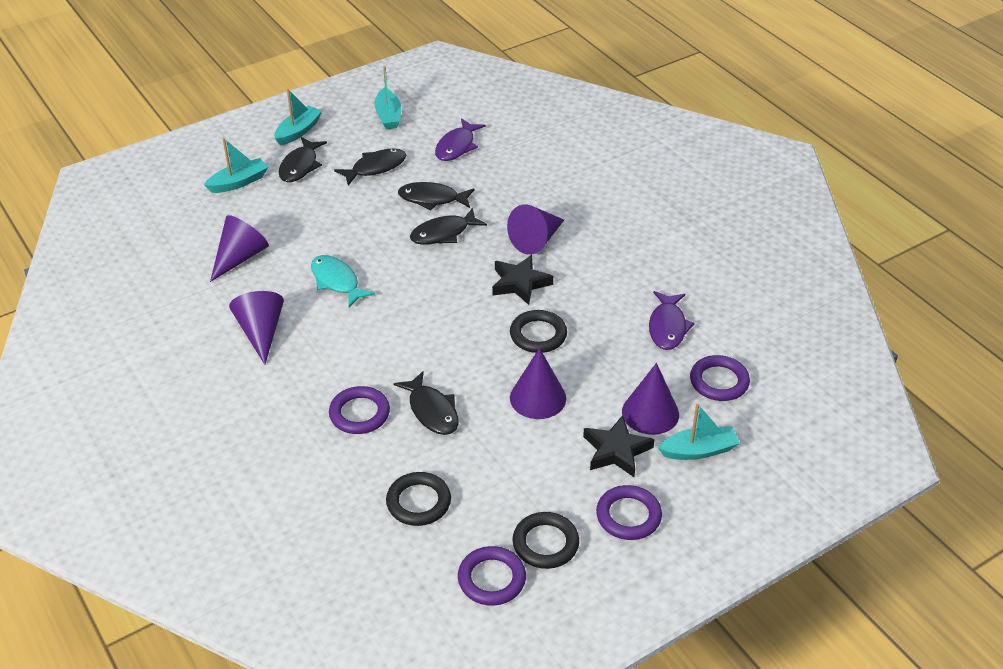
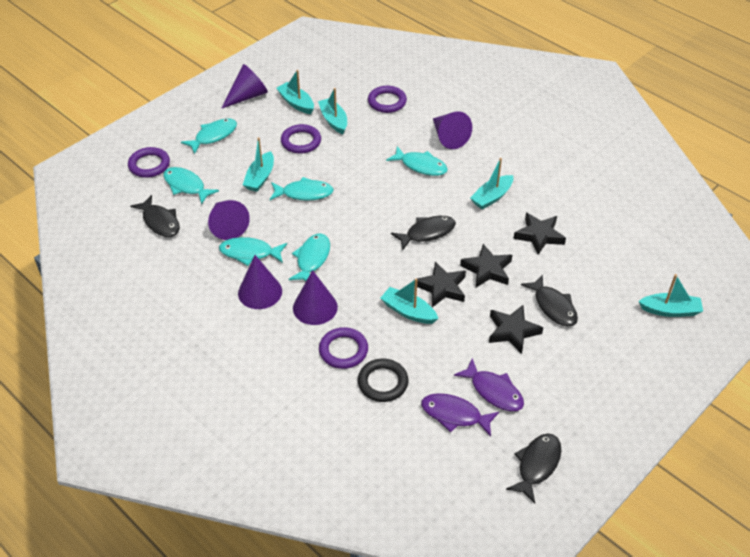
black fish: [279,137,327,182] [334,148,406,185] [393,371,459,435] [398,182,475,210] [410,208,487,245] = 5 -> [130,195,180,237] [391,216,456,251] [506,433,561,504] [521,274,578,327] = 4
black ring: [386,472,451,526] [510,310,567,353] [513,512,579,569] = 3 -> [358,359,409,402] = 1
black star: [492,255,553,305] [583,415,655,477] = 2 -> [414,261,466,307] [460,244,512,288] [489,305,544,354] [514,213,566,255] = 4
turquoise boat: [204,138,268,193] [274,89,322,146] [375,66,401,129] [658,404,740,460] = 4 -> [243,137,274,192] [276,70,314,114] [318,88,347,134] [381,279,438,324] [470,158,513,209] [639,274,703,317] = 6
turquoise fish: [311,255,375,307] = 1 -> [163,167,219,204] [181,118,237,154] [219,237,287,266] [270,177,334,201] [288,234,330,281] [386,146,448,176] = 6

